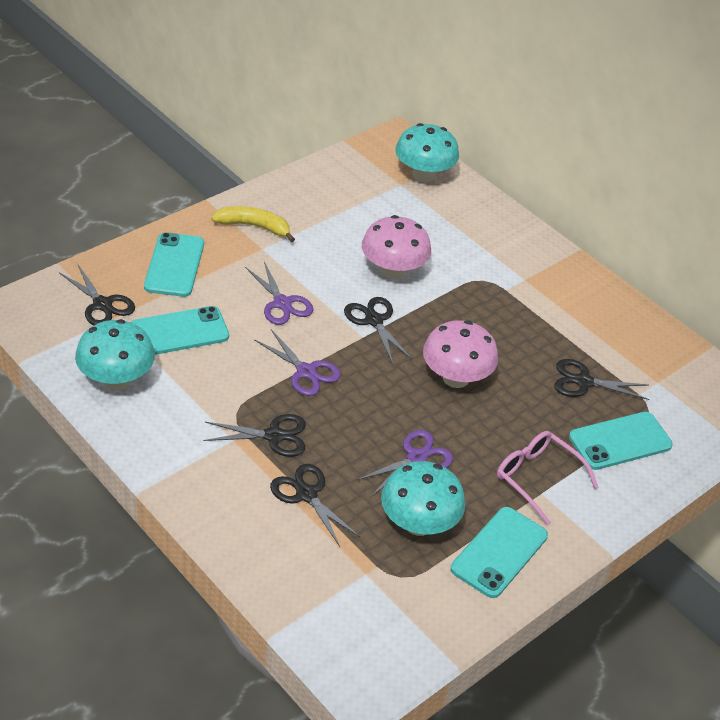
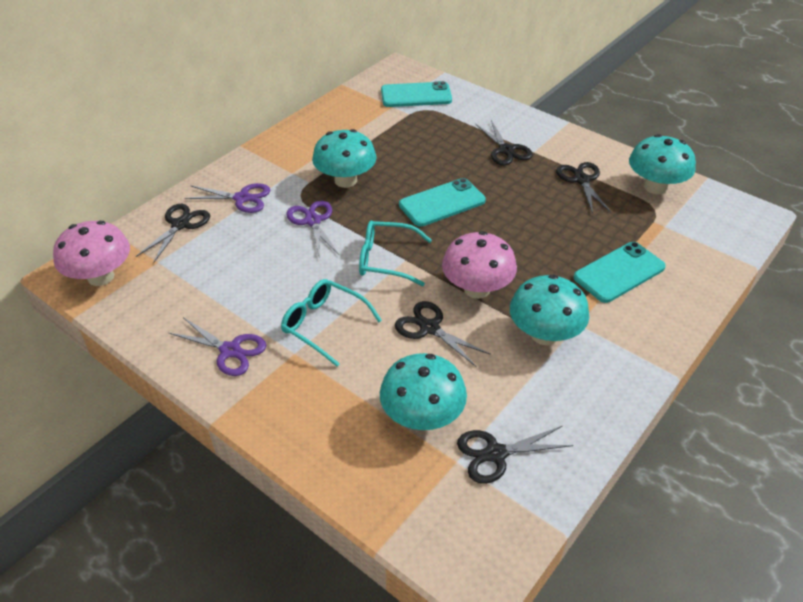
pink glasses: [497,431,599,526] = 1 -> none = 0
turquoise glasses: none = 0 -> [281,279,382,367] [359,220,432,286] = 2
turquoise mushroom: [75,319,155,390] [381,461,465,536] [395,123,459,182] = 3 -> [312,129,377,188] [380,353,467,430] [510,275,589,345] [629,134,696,194] = 4
turquoise phone: [131,306,229,355] [144,232,204,297] [451,507,548,598] [569,412,673,470] = 4 -> [381,81,452,107] [399,178,486,227] [573,242,666,303] = 3
yellow banana: [211,206,295,242] = 1 -> none = 0

